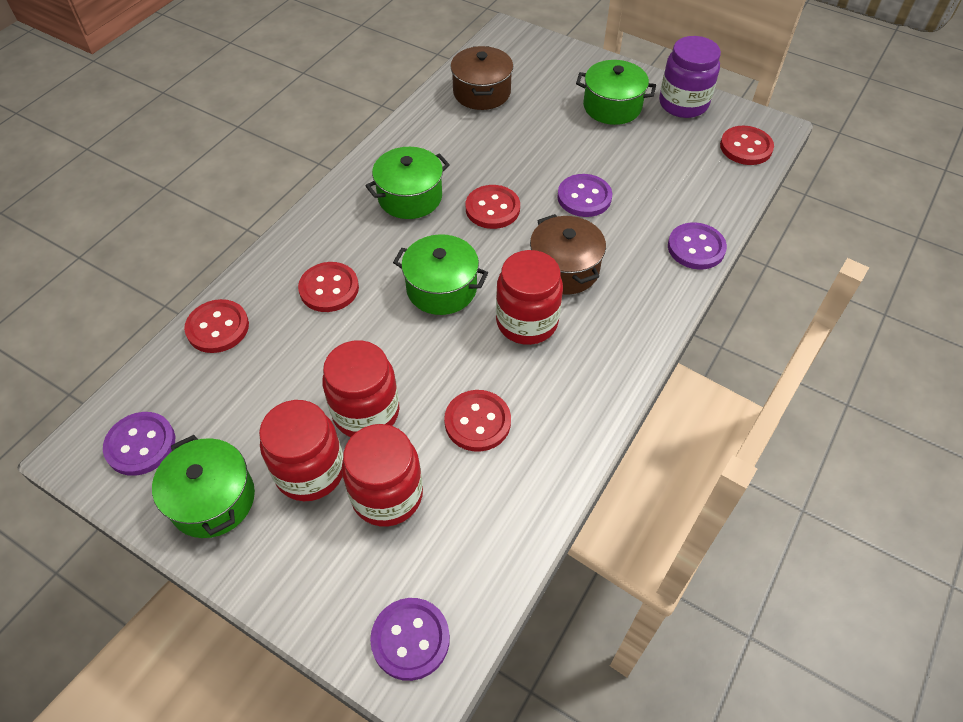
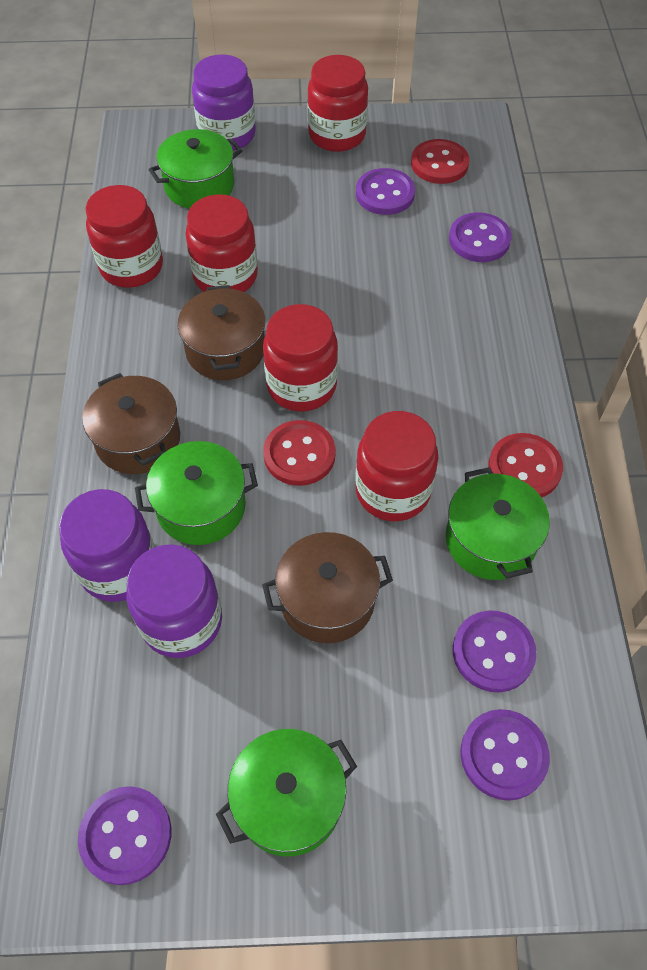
brown pot: [451,46,513,110] [530,214,606,295] = 2 -> [82,373,180,474] [178,285,265,380] [262,532,393,643] = 3
purple button: [103,412,175,476] [370,598,450,681] [557,174,612,217] [668,222,727,270] = 4 -> [78,786,171,885] [356,168,415,215] [449,212,512,262] [453,610,537,692] [461,709,550,801] = 5
purple jar: [659,36,721,118] = 1 -> [59,489,155,602] [126,544,222,658] [192,55,256,151] = 3
red button: [184,299,249,353] [298,262,359,312] [444,390,511,452] [466,185,520,229] [720,126,774,165] = 5 -> [263,420,336,486] [411,139,469,184] [488,433,563,497] = 3
red jar: [259,400,343,501] [322,340,399,437] [342,424,423,527] [496,250,563,345] = 4 -> [85,185,163,288] [185,194,258,292] [263,304,338,411] [308,55,368,152] [355,411,438,521] = 5

